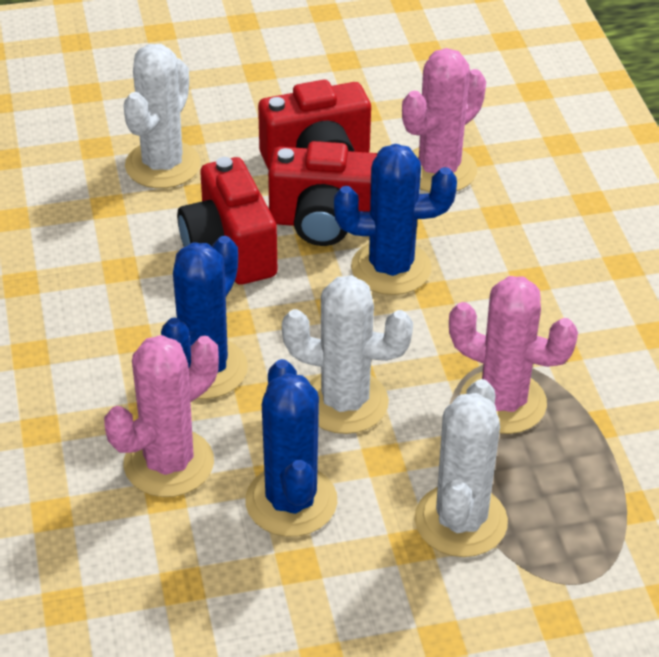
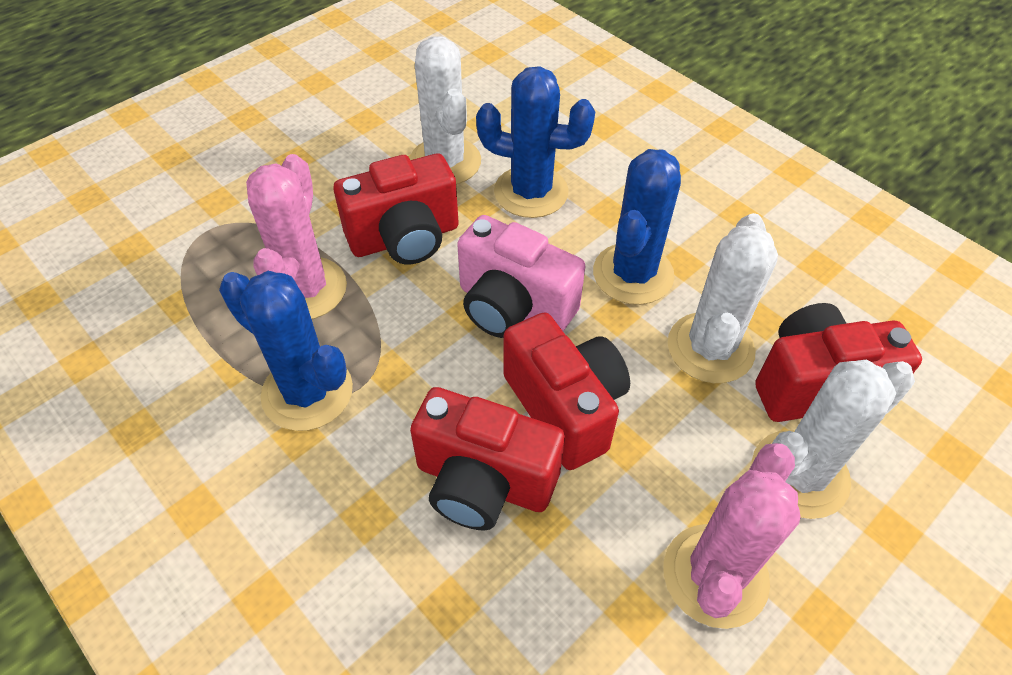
pink cactus: [104,335,219,497] [402,48,486,192] [449,276,578,434] = 3 -> [246,154,347,319] [664,443,801,629] = 2
pink camera: none = 0 -> [457,215,585,338] = 1
red camera: [177,157,277,285] [258,80,371,170] [268,141,378,246] = 3 -> [333,154,459,264] [410,387,565,531] [503,312,630,470] [755,303,922,422] = 4

